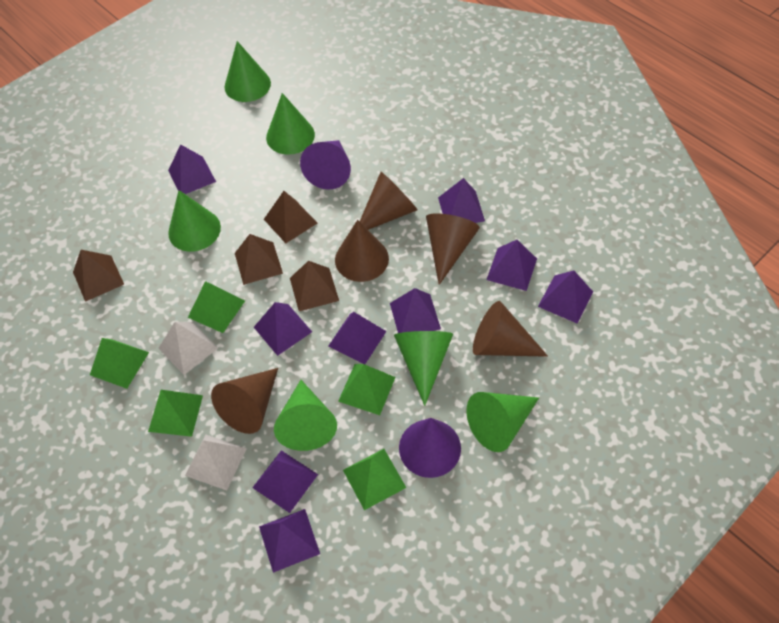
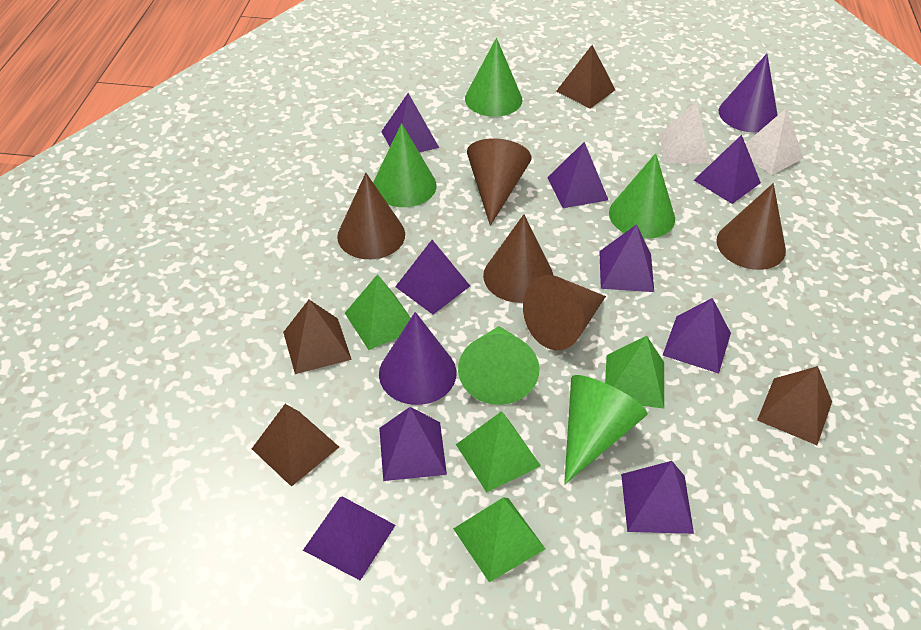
green cone: [168,190,221,252] [225,41,271,102] [266,93,315,155] [274,380,337,451] [394,331,453,406] [466,392,539,452] = 6 -> [373,123,436,207] [458,326,540,405] [465,38,522,117] [564,375,647,484] [609,153,675,239] = 5
green pyramid: [90,338,149,389] [148,390,203,437] [188,281,245,333] [338,364,396,415] [343,449,406,510] = 5 -> [345,274,411,350] [453,498,545,582] [456,411,541,492] [605,336,664,409] = 4

